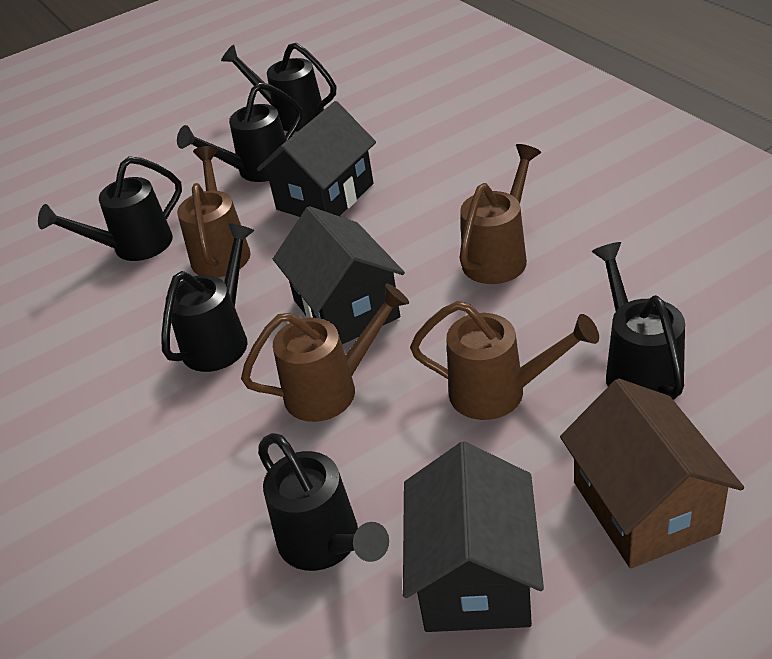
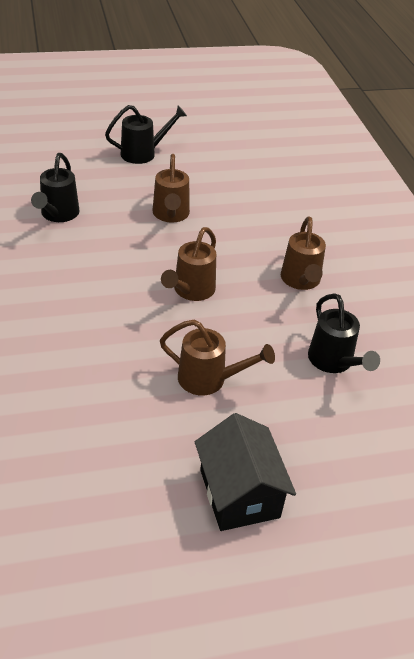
black house: [257,101,376,217] [273,206,405,344] [403,441,544,632] = 3 -> [195,413,296,531] = 1
black watering can: [38,156,182,261] [161,223,255,372] [177,82,302,182] [221,43,336,132] [258,433,389,571] [592,242,685,400] = 6 -> [31,153,80,222] [105,105,187,164] [308,293,380,373] = 3
brown house: [560,378,744,568] = 1 -> none = 0

